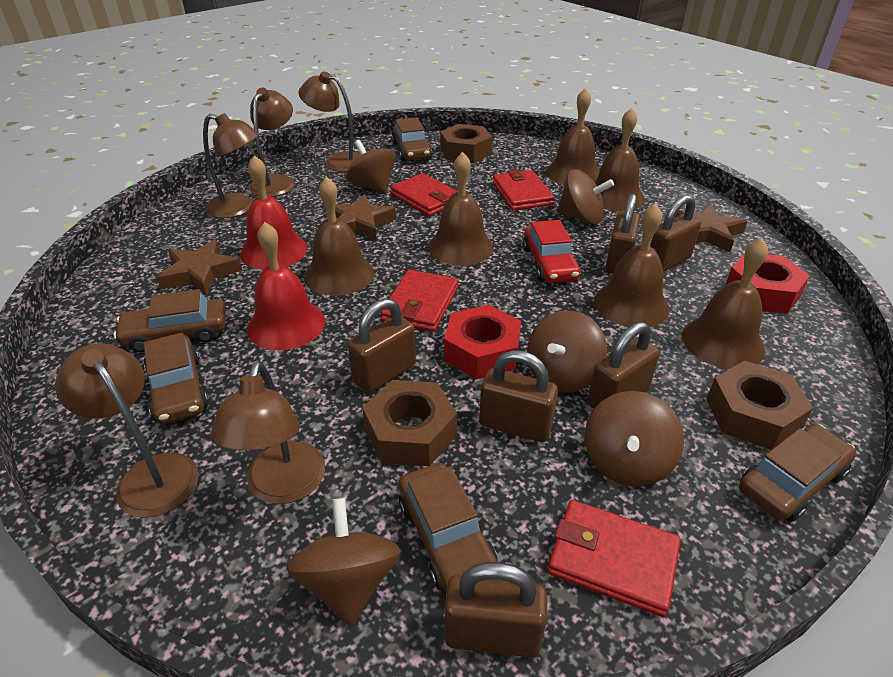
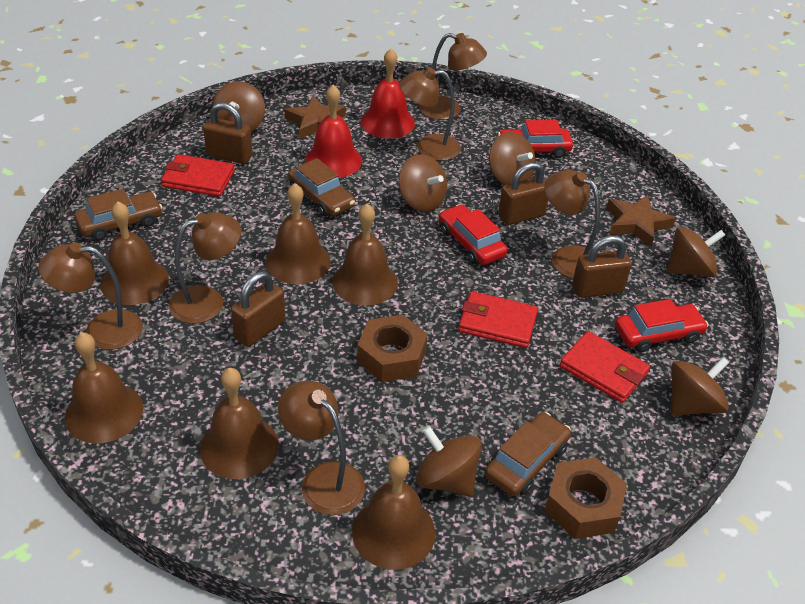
brown car: [114,289,226,352] [144,333,208,424] [392,117,432,162] [399,463,498,592] [739,424,856,522] = 5 -> [74,189,162,241] [288,158,355,217] [485,412,571,496] = 3
brown lamp: [55,343,199,518] [203,113,259,218] [211,361,325,504] [249,88,295,197] [298,71,361,172] = 5 -> [38,243,143,350] [169,212,241,324] [278,381,365,515] [399,67,461,161] [419,33,487,120] [544,170,600,279] = 6
brown nut: [362,380,457,466] [440,124,492,163] [706,361,813,450] = 3 -> [357,315,428,382] [545,457,627,539] = 2
brown padlock: [348,298,416,393] [445,562,547,657] [479,350,558,442] [588,322,660,409] [605,193,640,274] [650,195,701,272] = 6 -> [203,103,253,164] [231,271,285,347] [498,162,548,225] [572,235,632,298] = 4
brown spinning top: [287,498,401,626] [346,140,396,194] [527,310,607,393] [557,169,614,224] [585,391,684,487] = 5 -> [212,81,265,132] [399,154,447,212] [416,426,482,497] [489,132,536,185] [667,227,725,277] [671,357,729,416] = 6
brown star: [156,239,242,296] [335,194,396,240] [675,203,748,252] = 3 -> [284,96,346,139] [607,195,676,247] = 2
red car: [523,220,580,283] = 1 -> [439,204,508,265] [498,120,573,158] [615,299,709,352] = 3
red nut: [444,305,521,380] [726,254,810,314] = 2 -> none = 0
red wallet: [381,269,458,332] [390,173,458,216] [493,169,554,211] [548,500,681,617] = 4 -> [161,154,235,197] [458,291,538,348] [560,331,650,403] = 3

